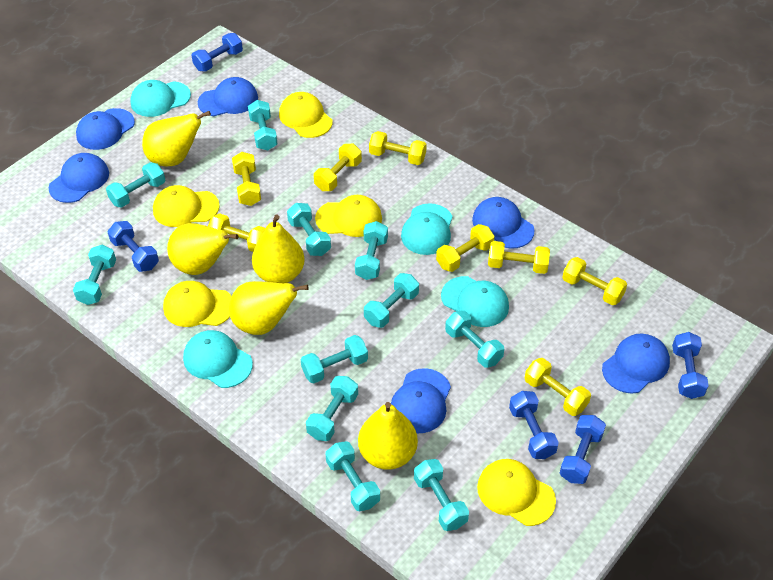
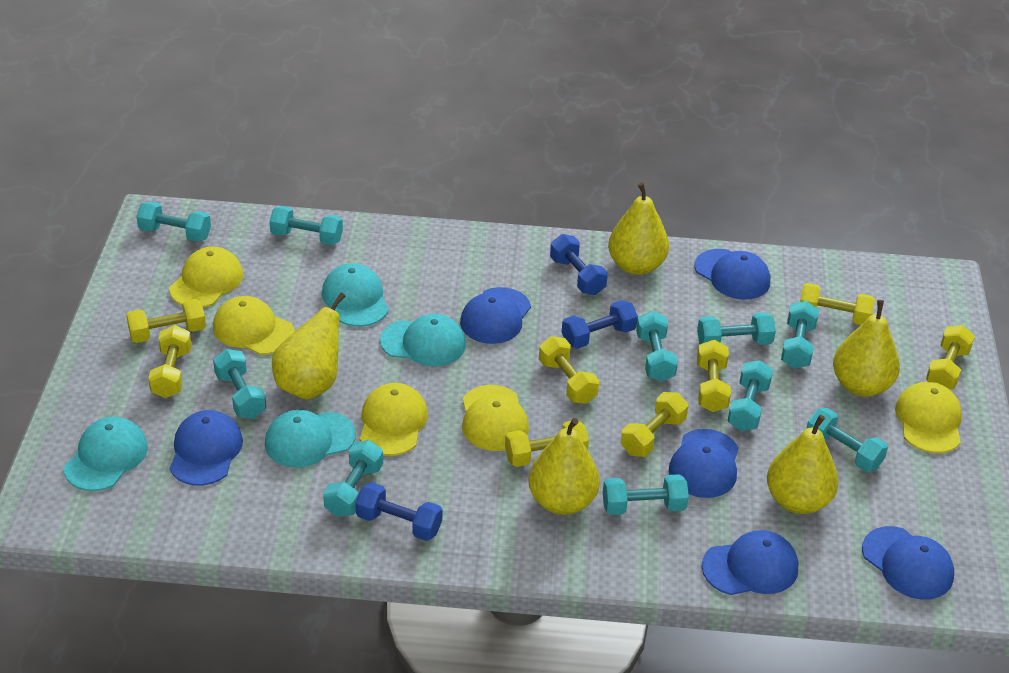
blue dumbbell: [108,221,159,272] [191,33,243,71] [509,391,559,459] [560,415,606,484] [672,332,709,399] = 5 -> [355,482,442,541] [550,234,608,295] [562,300,638,349] = 3
turquoise dumbbell: [73,245,116,305] [106,162,165,208] [248,100,277,151] [287,203,331,256] [301,335,368,384] [306,376,358,441] [326,441,380,511] [355,221,388,280] [364,273,419,328] [414,459,469,531] [445,310,504,368] = 11 -> [136,201,211,242] [213,349,267,419] [269,206,343,245] [323,440,383,517] [603,474,689,515] [636,311,678,382] [697,313,776,345] [728,360,773,431] [781,301,819,369] [806,408,888,472] = 10

